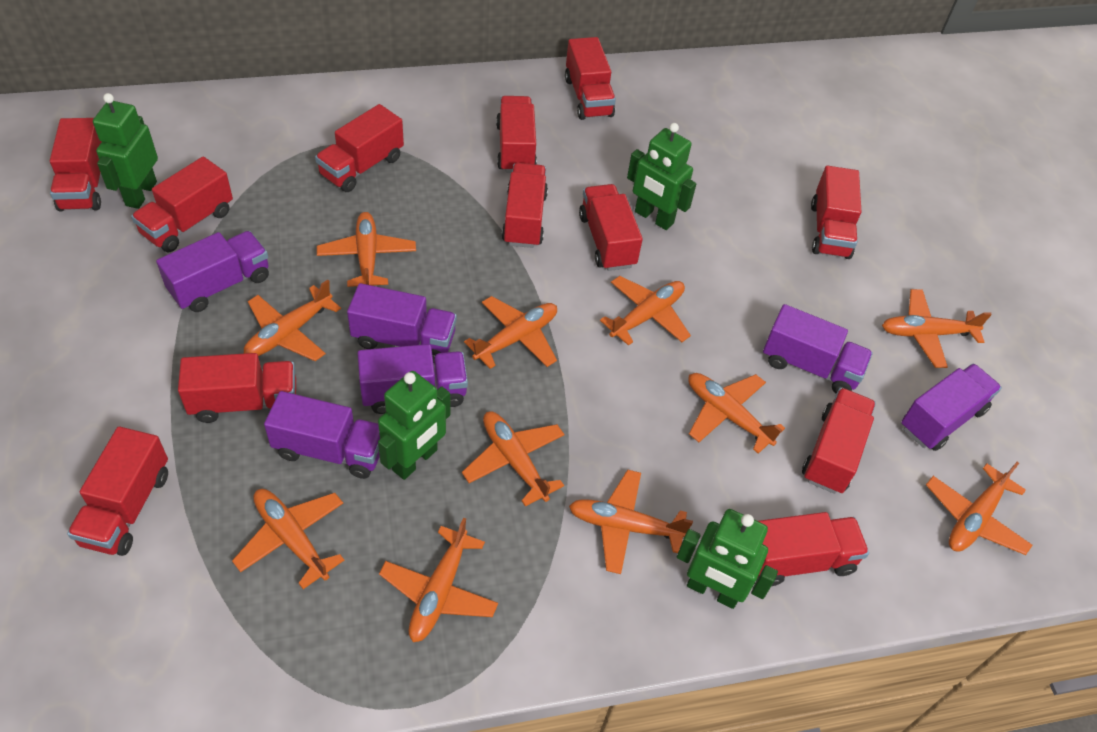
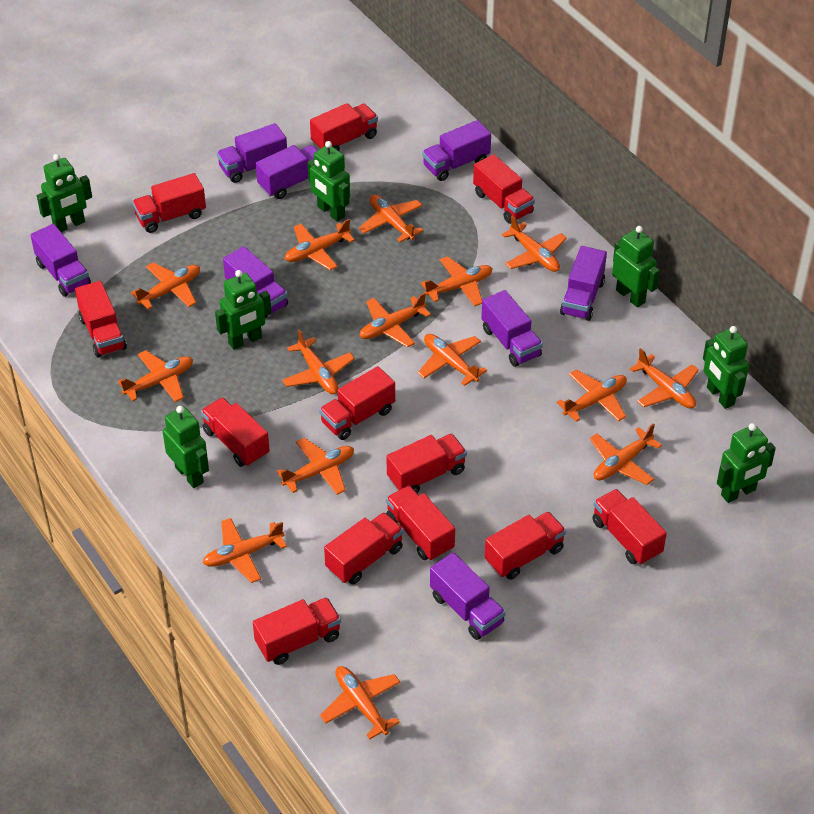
green robot: [93,93,158,209] [378,371,451,480] [627,123,696,230] [677,509,778,609] = 4 -> [37,154,92,232] [163,406,209,488] [215,270,271,350] [307,141,350,222] [612,226,660,307] [703,326,749,409] [717,423,776,503] = 7
orange plane: [232,489,344,589] [244,279,341,361] [317,212,416,287] [379,517,498,642] [462,411,565,507] [464,296,557,369] [569,470,693,574] [600,276,691,346] [688,373,785,454] [882,289,992,368] [926,462,1032,555] = 11 -> [118,350,193,402] [131,263,200,309] [203,518,287,583] [277,438,354,495] [282,329,355,394] [285,219,355,270] [320,666,400,739] [359,194,423,242] [360,293,431,348] [418,334,487,386] [421,256,493,306] [502,215,567,272] [556,370,627,422] [590,423,662,485] [630,348,699,408] = 15
purple truck: [156,231,269,312] [264,391,380,479] [347,283,457,363] [358,344,468,414] [763,304,873,393] [901,364,1002,451] = 6 -> [31,224,91,297] [217,123,287,183] [223,246,288,318] [256,145,318,199] [422,120,491,181] [430,552,506,640] [481,290,543,367] [560,246,607,321] = 8

